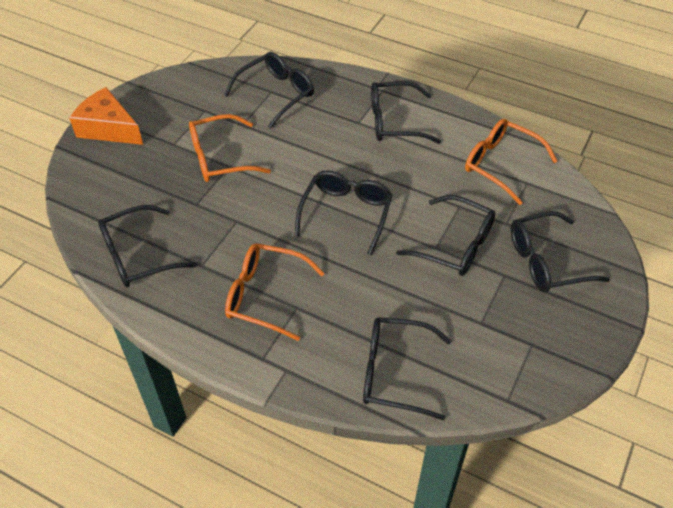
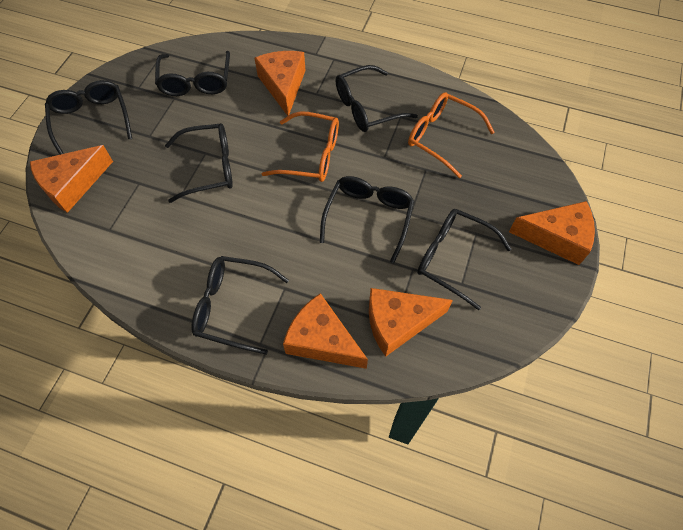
orange cheese: [70,87,143,145] = 1 -> [30,145,113,213] [255,51,306,116] [283,293,368,369] [369,288,453,357] [509,201,595,265] = 5
orange glasses: [189,114,271,182] [225,243,325,341] [465,119,558,205] = 3 -> [262,111,339,182] [408,92,495,178] = 2

